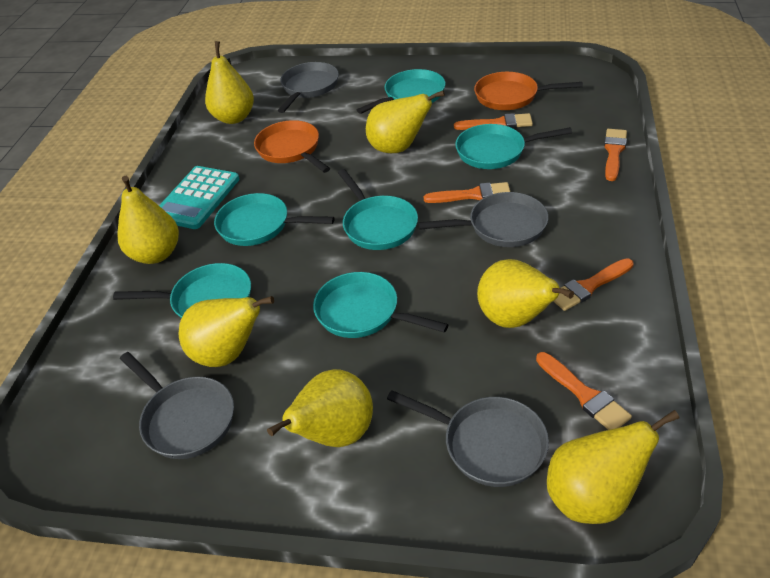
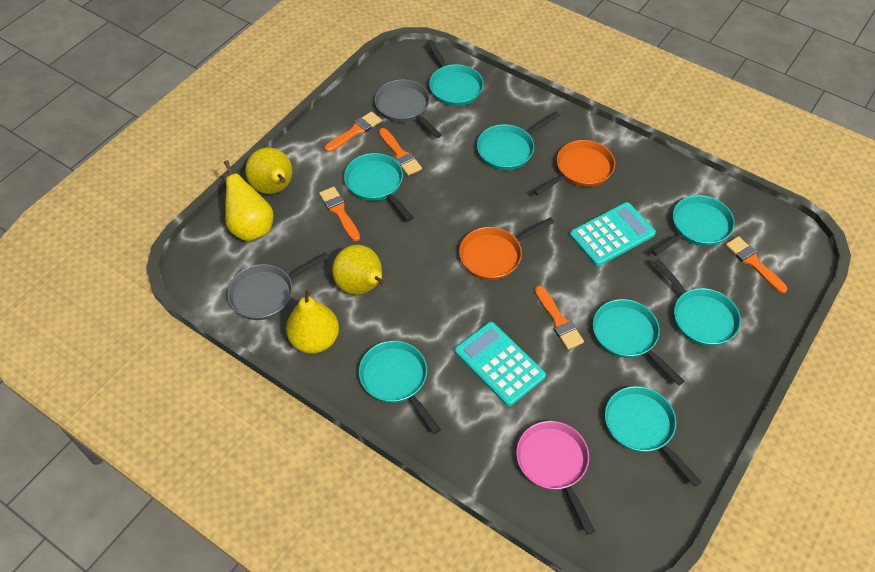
grey pan: [120,352,234,459] [278,62,339,113] [387,390,549,487] [418,192,548,247] = 4 -> [227,252,329,320] [374,79,442,138] = 2
pink pan: none = 0 -> [516,421,595,535] = 1
turquoise calculator: [159,166,239,229] = 1 -> [455,322,546,406] [570,202,656,266] = 2
turquoise pan: [113,263,251,318] [214,193,335,246] [313,272,448,338] [338,169,418,250] [357,69,446,114] [455,124,572,169] = 6 -> [344,153,414,221] [359,341,441,434] [426,40,484,106] [477,111,560,170] [593,299,685,386] [605,386,702,487] [651,195,735,256] [653,258,741,346] = 8
yellow pear: [117,176,179,264] [179,296,274,367] [205,41,254,124] [267,369,373,447] [366,90,445,153] [477,259,574,328] [547,410,679,524] = 7 -> [224,160,274,241] [245,147,292,194] [286,288,339,354] [332,245,386,295] = 4

